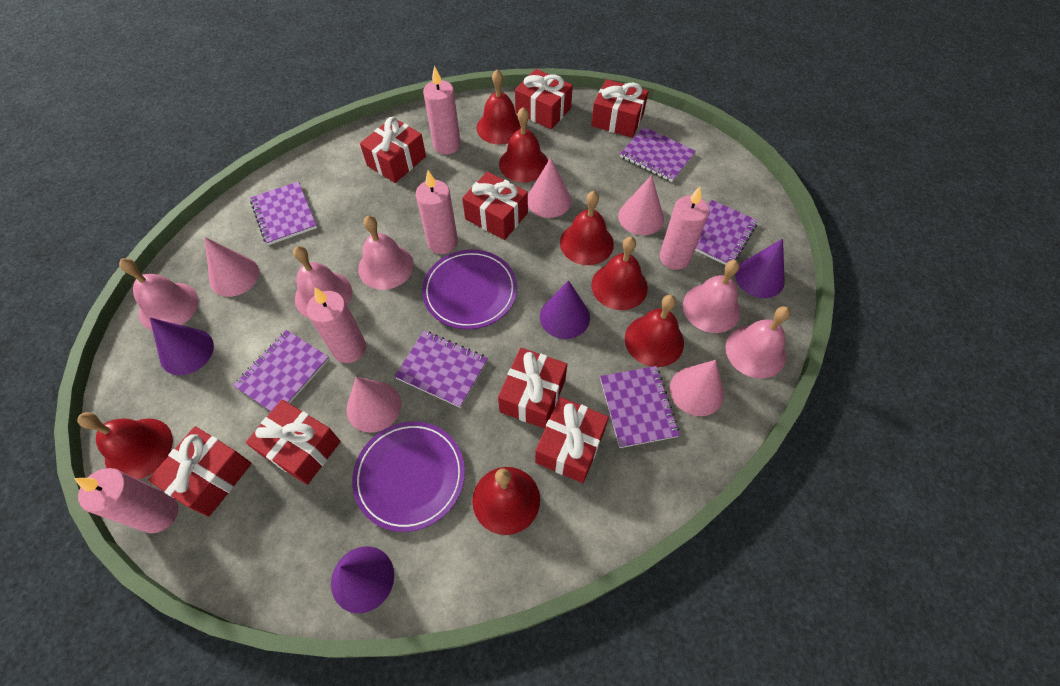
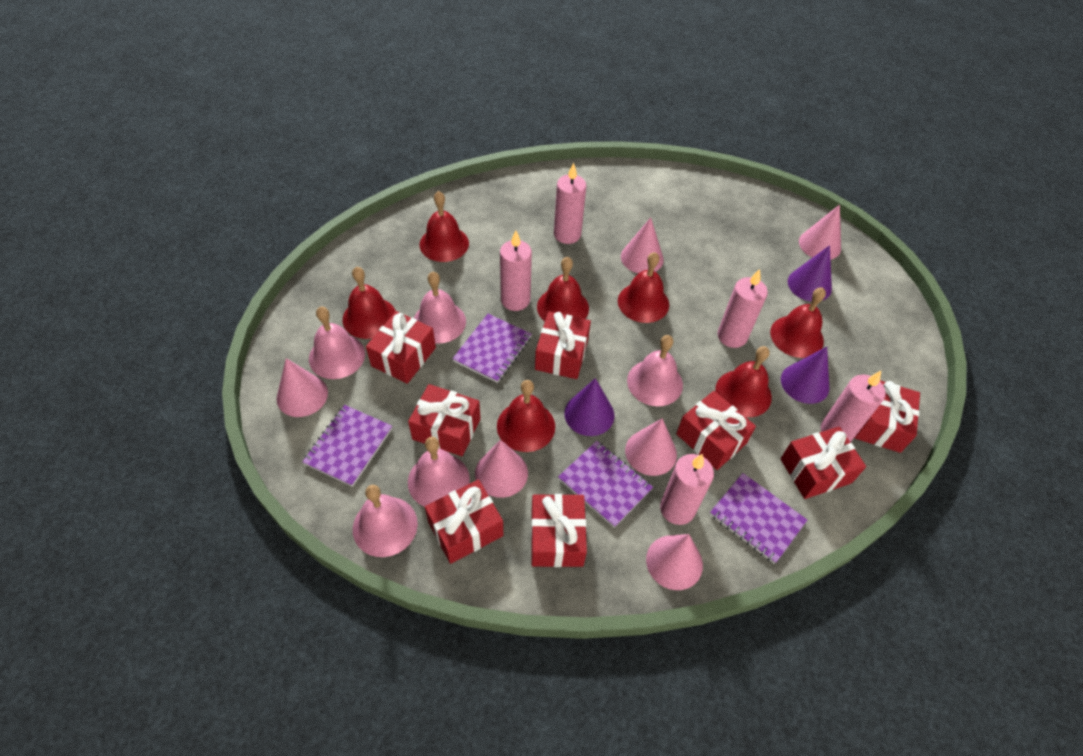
pink cone: [205,237,259,297] [346,377,401,433] [528,158,571,218] [618,175,664,235] [670,360,724,416] = 5 -> [277,358,328,417] [475,440,528,498] [621,217,664,273] [625,418,677,476] [646,534,703,590] [799,204,841,260] = 6
purple cone: [150,318,214,375] [331,546,394,613] [540,280,590,339] [735,239,785,298] = 4 -> [564,378,614,436] [781,347,829,404] [788,245,832,302] = 3
purple notebook: [233,330,329,411] [250,181,317,245] [394,331,488,408] [600,366,680,448] [620,127,696,182] [695,200,758,265] = 6 -> [302,405,392,487] [452,314,532,383] [558,441,653,528] [710,473,807,564] = 4
purple plate: [352,421,465,532] [422,250,517,329] = 2 -> none = 0

